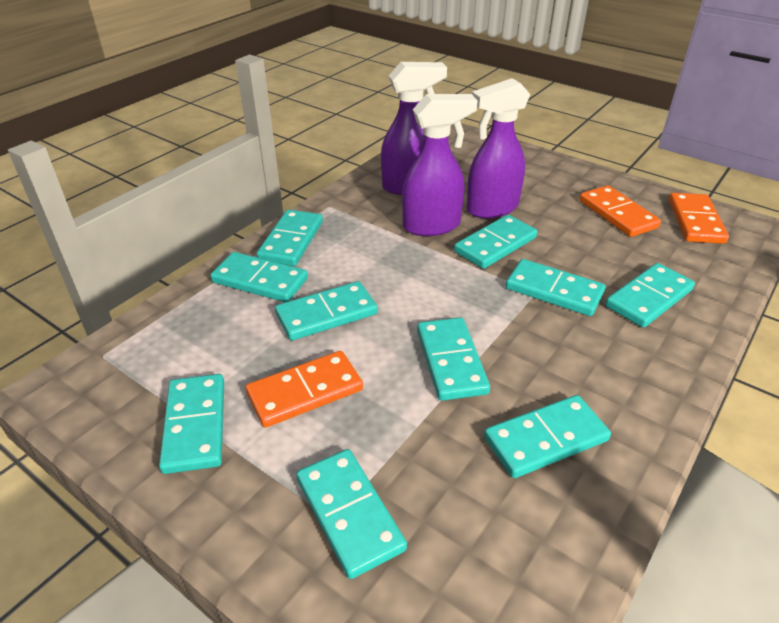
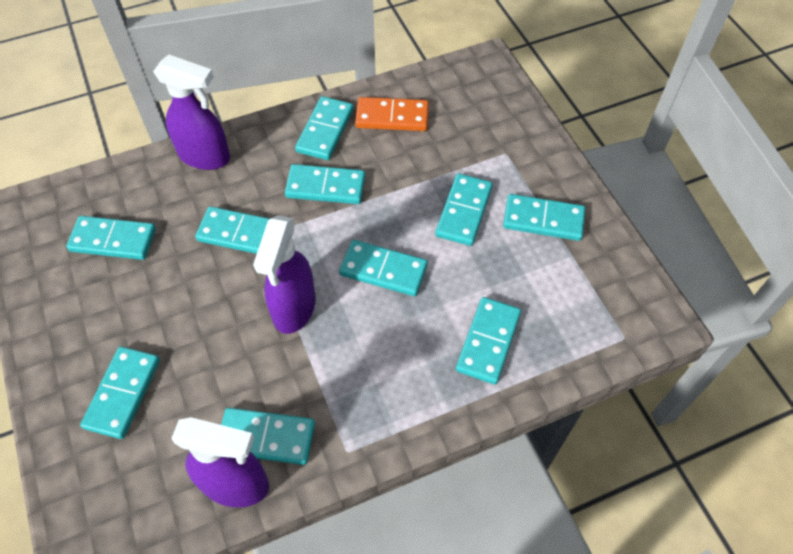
orange domino: [246,351,363,428] [579,185,661,237] [669,193,729,244] = 3 -> [355,97,429,131] = 1

